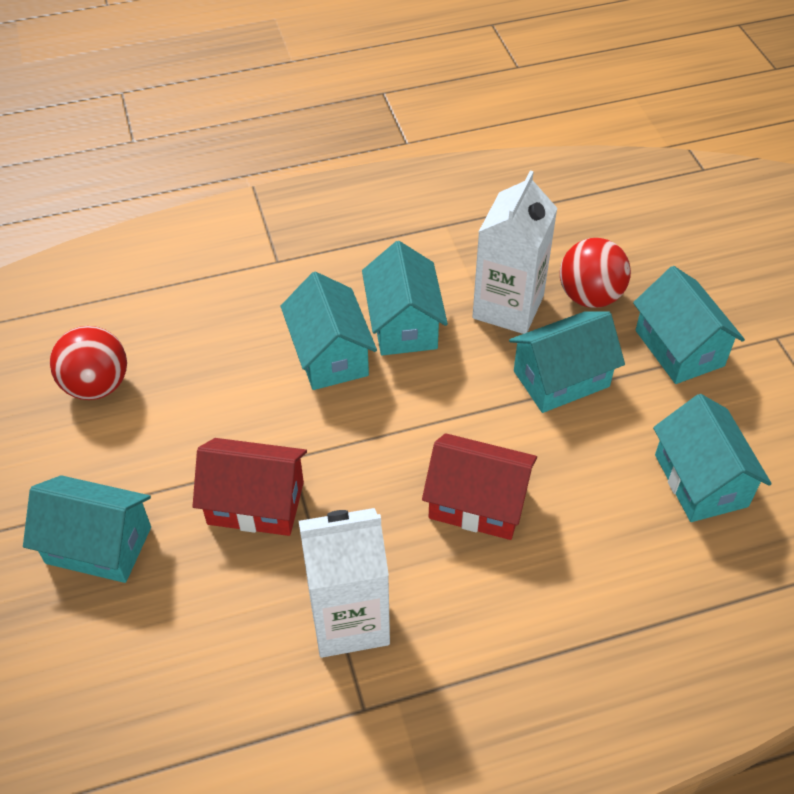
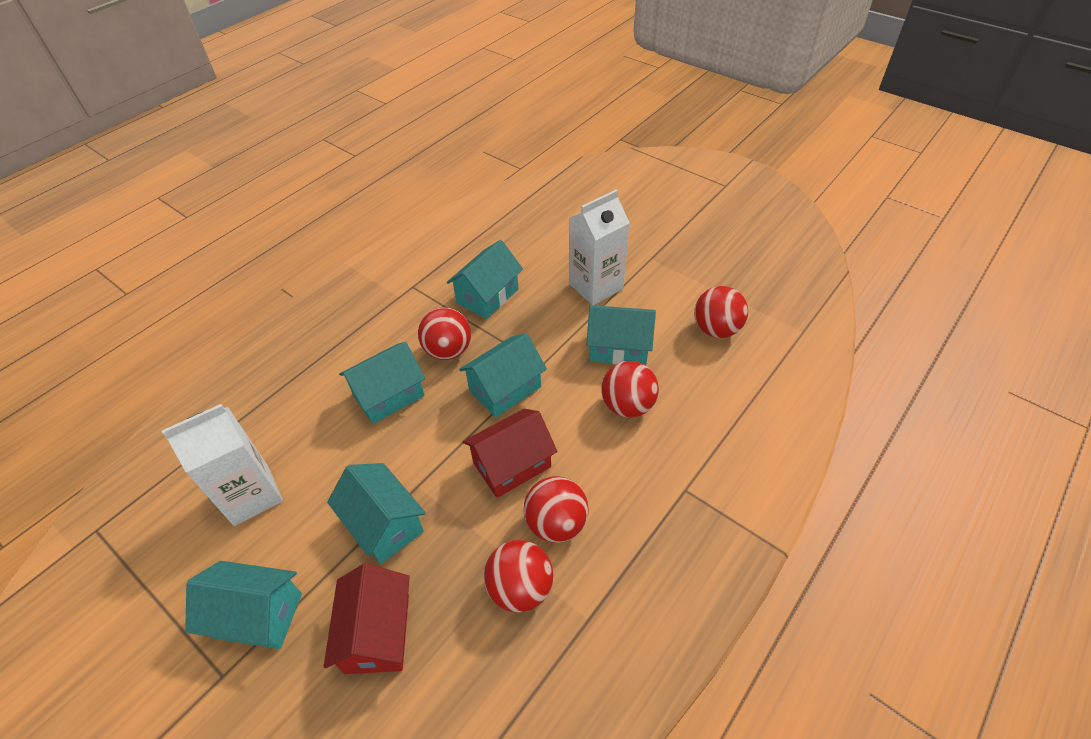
red ball: [50,326,127,400] [560,238,631,308] = 2 -> [418,307,471,360] [484,540,553,613] [524,476,589,543] [601,361,659,418] [694,286,748,338] = 5

